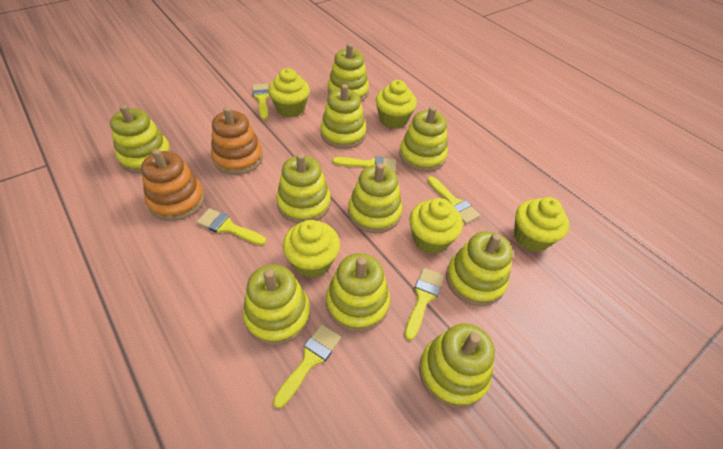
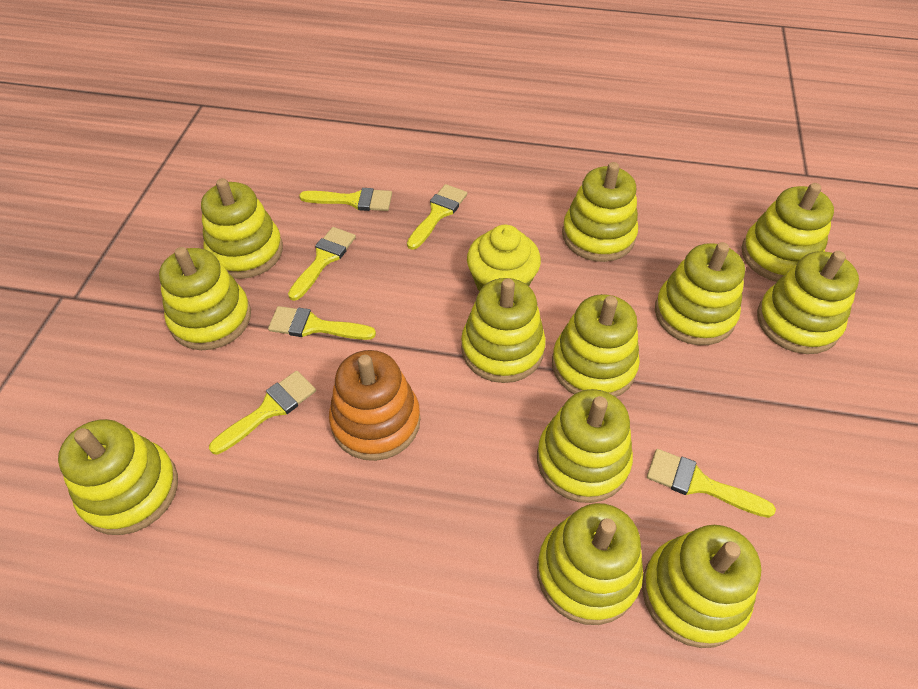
orange stacking toy: [141,149,205,221] [211,107,263,175] = 2 -> [329,350,420,461] = 1
yellow cupcake: [268,68,310,117] [283,220,340,278] [376,80,417,129] [409,198,463,254] [514,197,569,252] = 5 -> [467,225,541,291] = 1
yellow stacking toy: [110,104,172,174] [243,264,310,345] [276,153,331,224] [320,84,366,149] [326,253,390,332] [328,43,369,101] [348,163,402,233] [399,106,448,172] [419,323,495,408] [446,231,513,306] = 10 -> [58,419,178,535] [159,247,251,350] [201,178,283,279] [461,278,546,383] [537,389,633,503] [537,503,643,625] [552,294,640,397] [562,162,638,262] [642,525,761,648] [655,242,745,345] [741,183,834,282] [757,251,859,354] = 12

